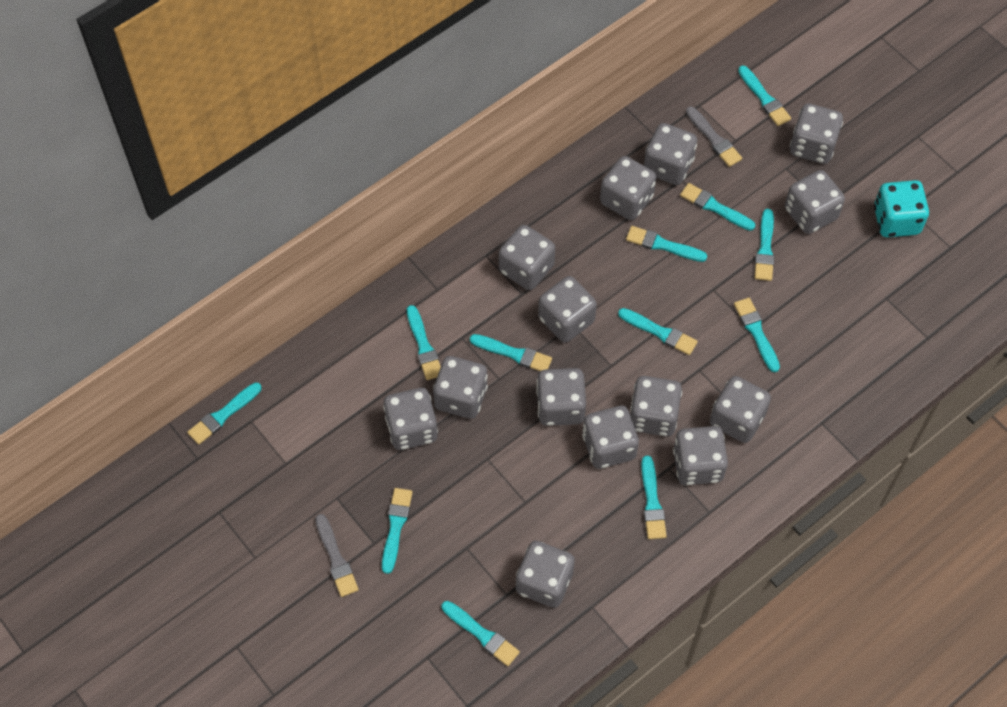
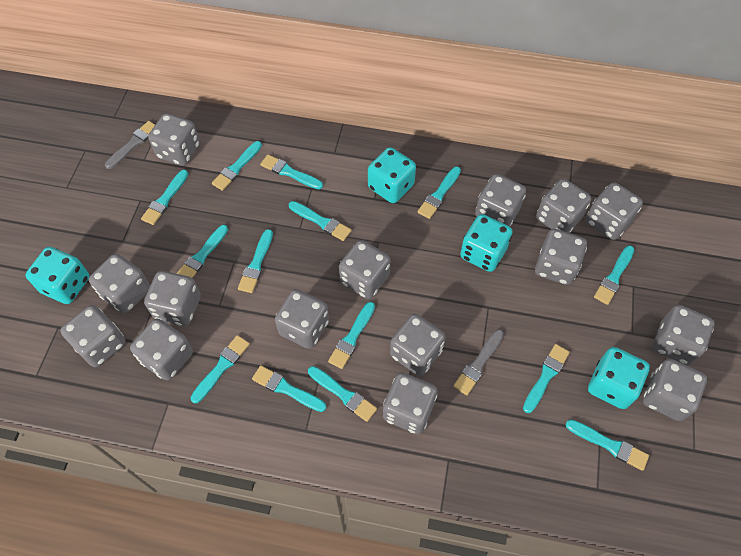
grey dice: [383,388,438,450] [433,356,488,419] [499,225,555,290] [516,541,575,608] [536,368,586,426] [538,276,597,343] [582,406,639,469] [600,156,656,220] [630,376,682,436] [644,123,697,185] [673,426,728,485] [710,376,771,443] [785,170,845,234] [790,104,843,164] = 14 -> [60,305,126,367] [89,254,150,313] [130,318,193,381] [144,271,201,326] [148,113,200,166] [275,289,329,349] [339,240,390,299] [383,372,438,434] [390,314,446,376] [475,174,526,227] [535,229,587,285] [536,179,591,233] [586,182,643,240] [643,359,707,421] [653,305,715,365] = 15
turquoise brush: [187,382,261,445] [382,488,413,574] [407,305,441,380] [442,601,520,666] [470,334,552,371] [618,308,698,355] [626,226,707,262] [641,456,667,539] [680,183,755,231] [734,297,780,372] [738,66,791,126] [754,209,774,281] = 12 -> [141,169,188,225] [176,225,228,278] [190,335,250,403] [212,141,262,191] [238,229,273,293] [252,366,326,412] [260,155,323,189] [289,201,352,241] [308,366,377,422] [328,302,375,369] [417,167,461,219] [523,344,570,413] [565,419,649,471] [594,246,635,305] = 14
turquoise dice: [874,180,929,237] = 1 -> [25,247,89,304] [368,147,416,203] [460,214,513,272] [588,347,650,409] = 4

